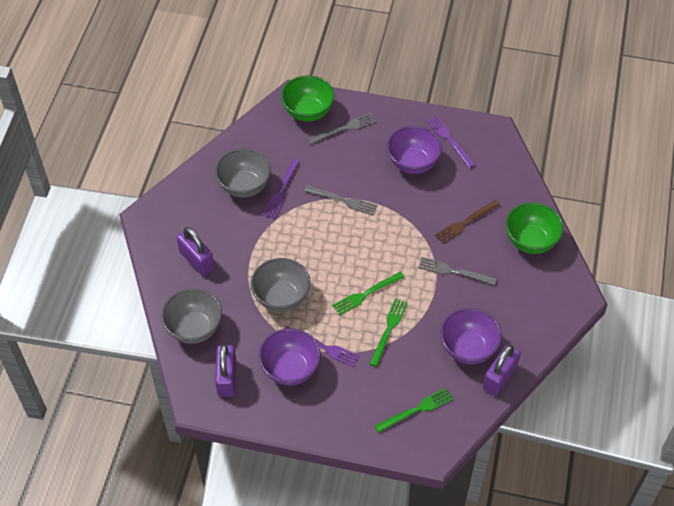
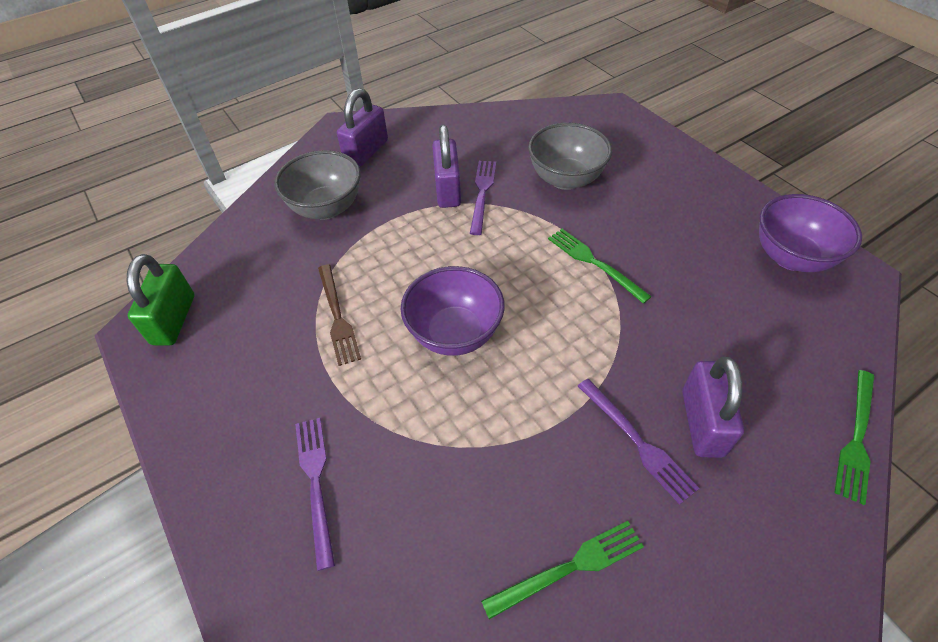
green bowl: [281,75,335,122] [506,202,564,254] = 2 -> none = 0
green padlock: none = 0 -> [127,254,195,346] = 1
grey bowl: [161,288,222,344] [215,148,271,198] [251,258,311,312] = 3 -> [274,150,361,220] [528,123,612,190] = 2
grey fork: [304,185,378,216] [308,113,376,144] [418,257,497,285] = 3 -> none = 0
purple bowl: [259,328,321,385] [387,126,442,174] [440,308,502,364] = 3 -> [401,266,505,356] [759,194,862,272] = 2

